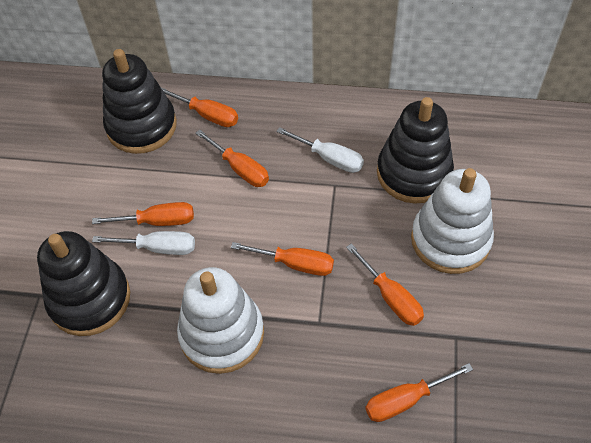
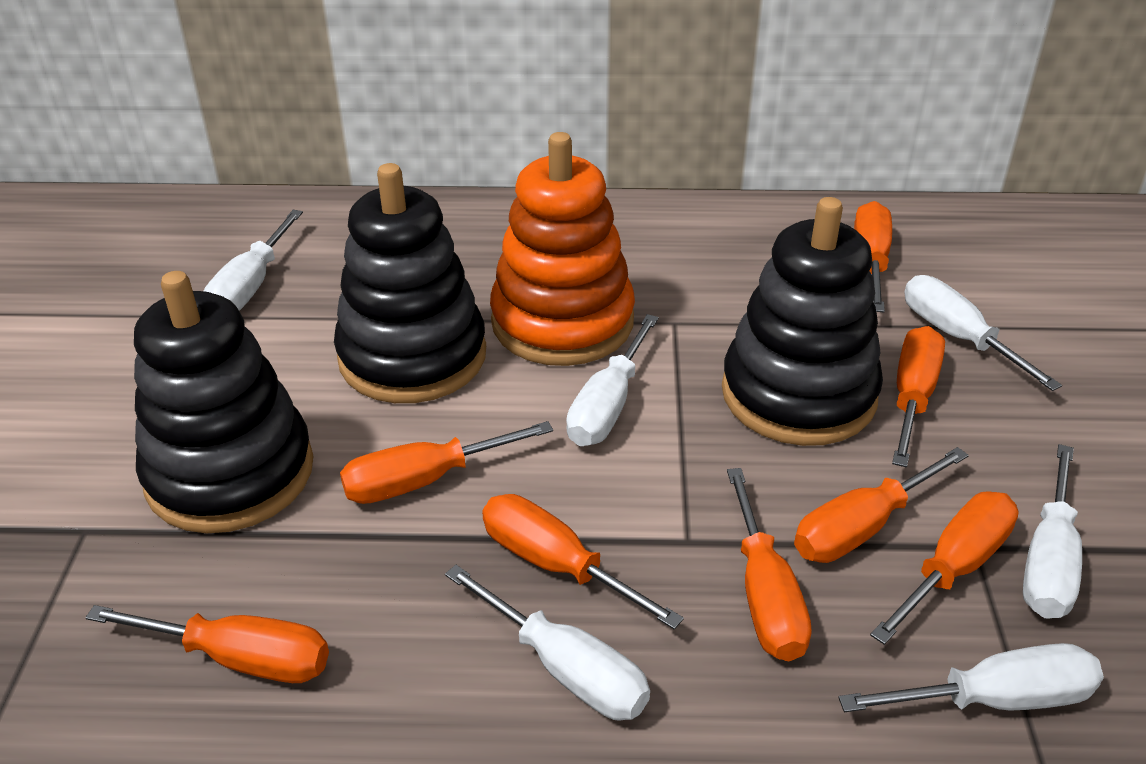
orange screwdriver: [92,202,194,226] [161,87,238,127] [195,130,269,187] [231,242,334,276] [346,243,424,326] [365,363,473,422] = 6 -> [85,605,329,683] [340,421,553,504] [482,494,684,630] [727,468,812,661] [794,447,969,563] [854,201,892,312] [870,491,1018,645] [892,326,945,467] = 8
orange stacking toy: none = 0 -> [490,132,635,366] = 1
white screwdriver: [92,231,195,255] [276,127,364,173] = 2 -> [204,210,303,310] [445,565,650,721] [566,314,659,446] [838,643,1104,712] [904,275,1062,391] [1023,444,1082,618] = 6
white stacking toy: [177,267,264,374] [411,168,494,274] = 2 -> none = 0

